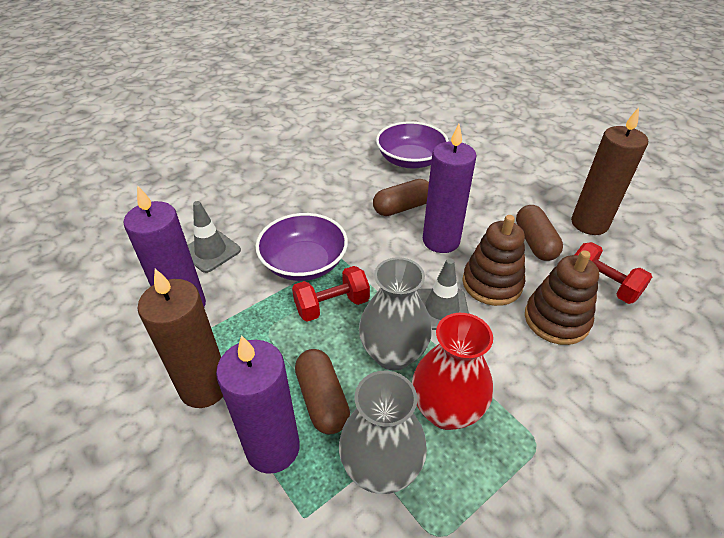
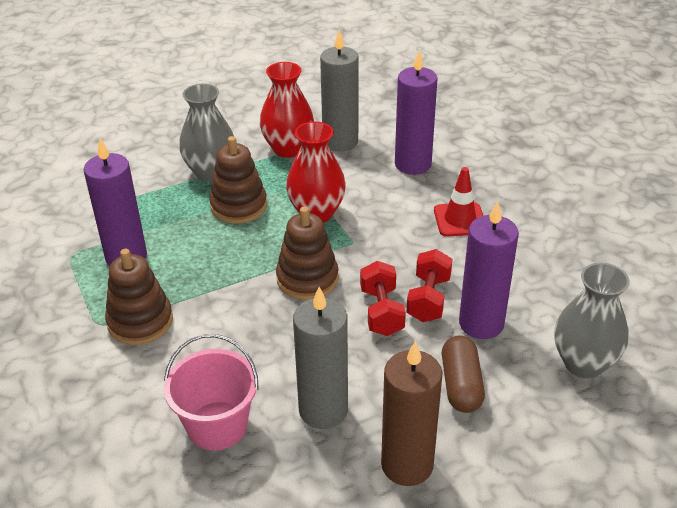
brown candle: [138,269,223,408] [571,107,648,235] = 2 -> [381,341,442,486] = 1
brown capsule: [295,349,350,434] [373,179,429,216] [516,205,563,261] = 3 -> [442,335,485,413] = 1
brown stacking toy: [462,215,525,306] [525,250,599,345] = 2 -> [105,249,173,345] [209,136,267,224] [276,207,339,300] = 3
grey candle: none = 0 -> [293,287,348,429] [320,30,359,152] = 2
grey traffic cone: [188,201,241,273] [417,258,469,330] = 2 -> none = 0
pink bucket: none = 0 -> [164,334,259,450] = 1
purple bowl: [256,213,348,281] [376,121,449,169] = 2 -> none = 0
red traffic cone: none = 0 -> [434,167,483,237] = 1
red vase: [412,313,493,430] = 1 -> [260,62,314,158] [286,121,346,223] = 2

